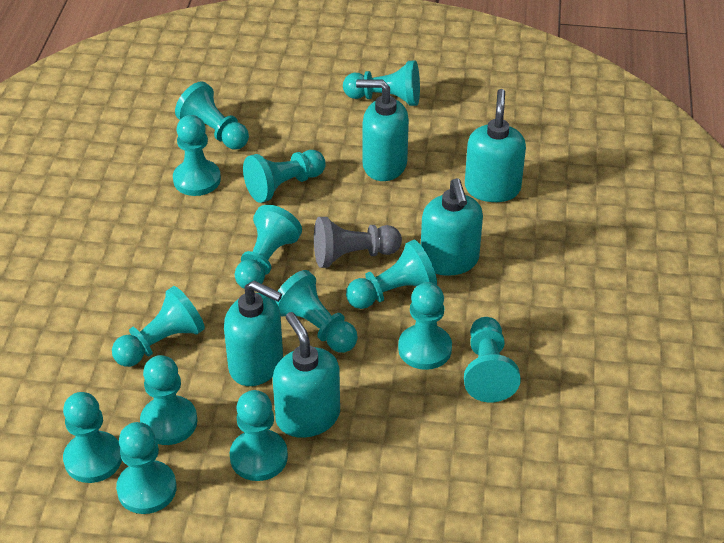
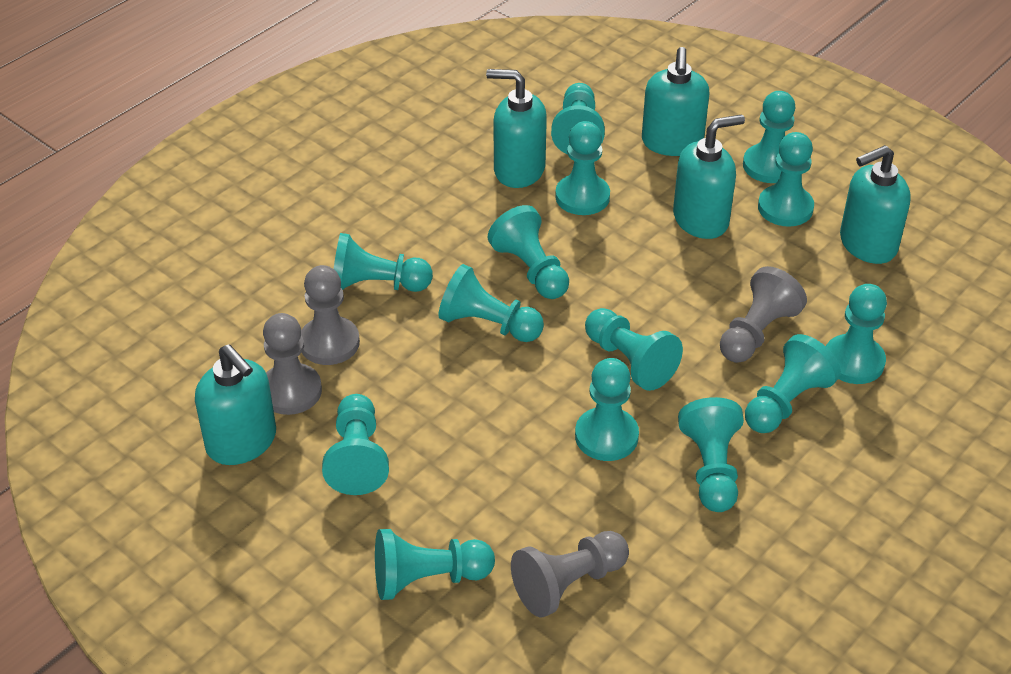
grey pawn: [314,217,402,268] = 1 -> [263,313,322,415] [301,265,360,365] [511,531,629,618] [720,266,807,363] = 4

